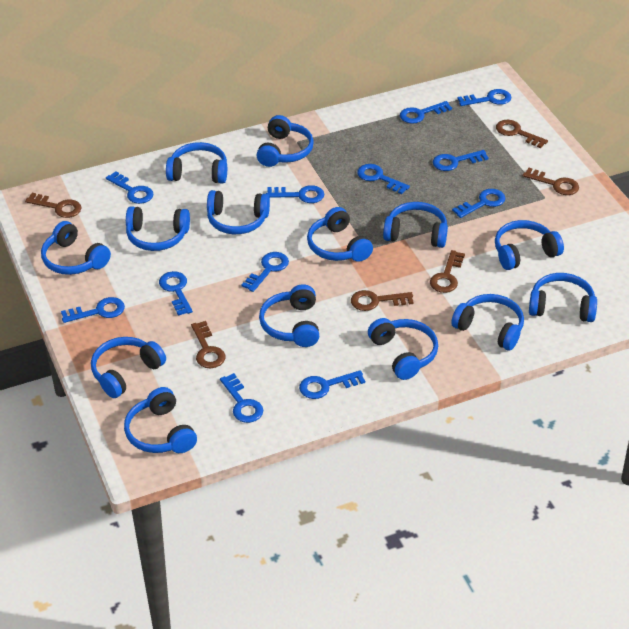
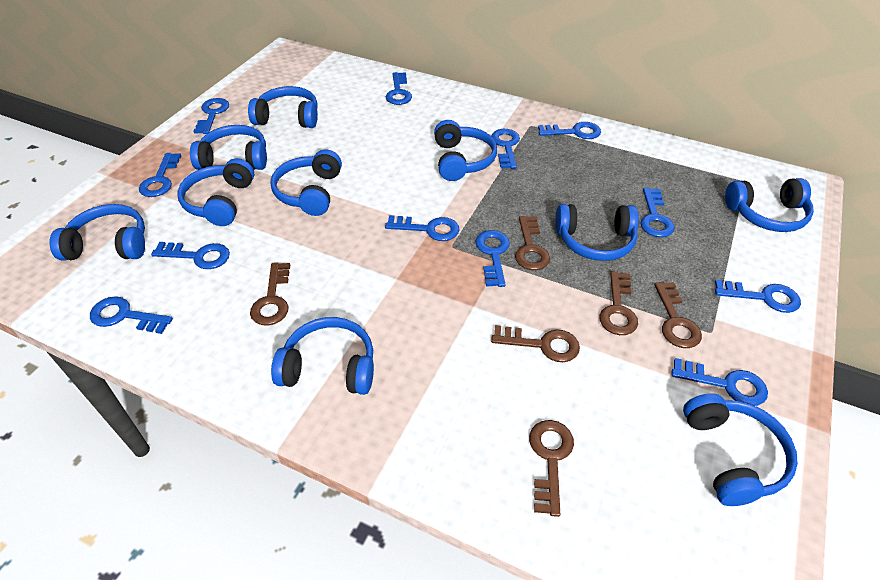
blue headphones: [41,221,111,275] [91,337,166,398] [124,387,197,453] [126,206,190,251] [166,142,227,184] [207,190,270,234] [257,115,314,167] [259,284,319,347] [307,207,373,262] [368,318,438,380] [383,202,448,248] [451,294,524,350] [495,220,564,270] [529,273,597,322] = 14 -> [49,204,145,261] [177,158,254,226] [190,125,267,170] [248,86,318,128] [270,149,342,216] [271,317,374,395] [434,120,497,181] [555,204,639,261] [683,393,798,506] [725,178,814,232] = 10

